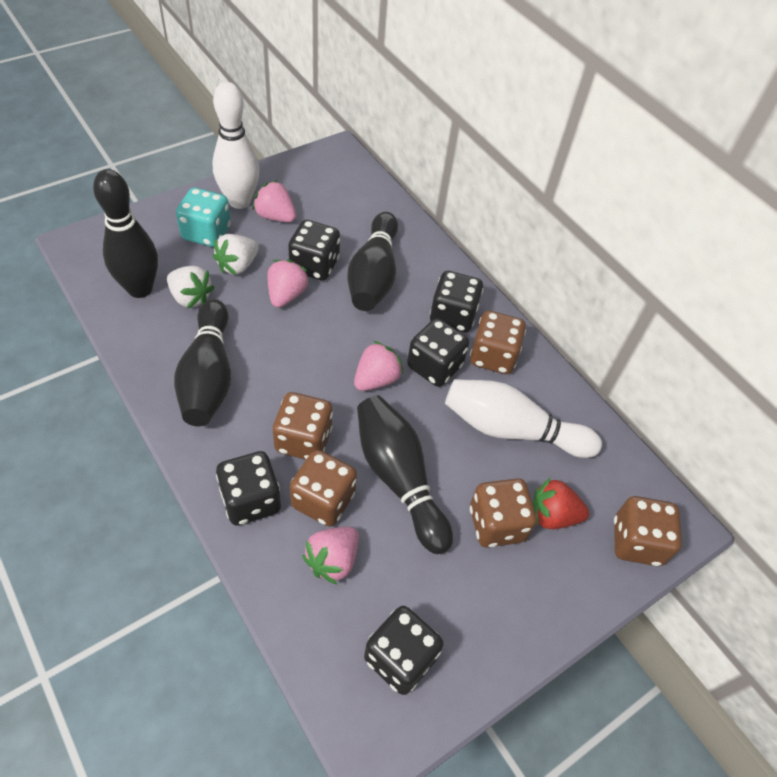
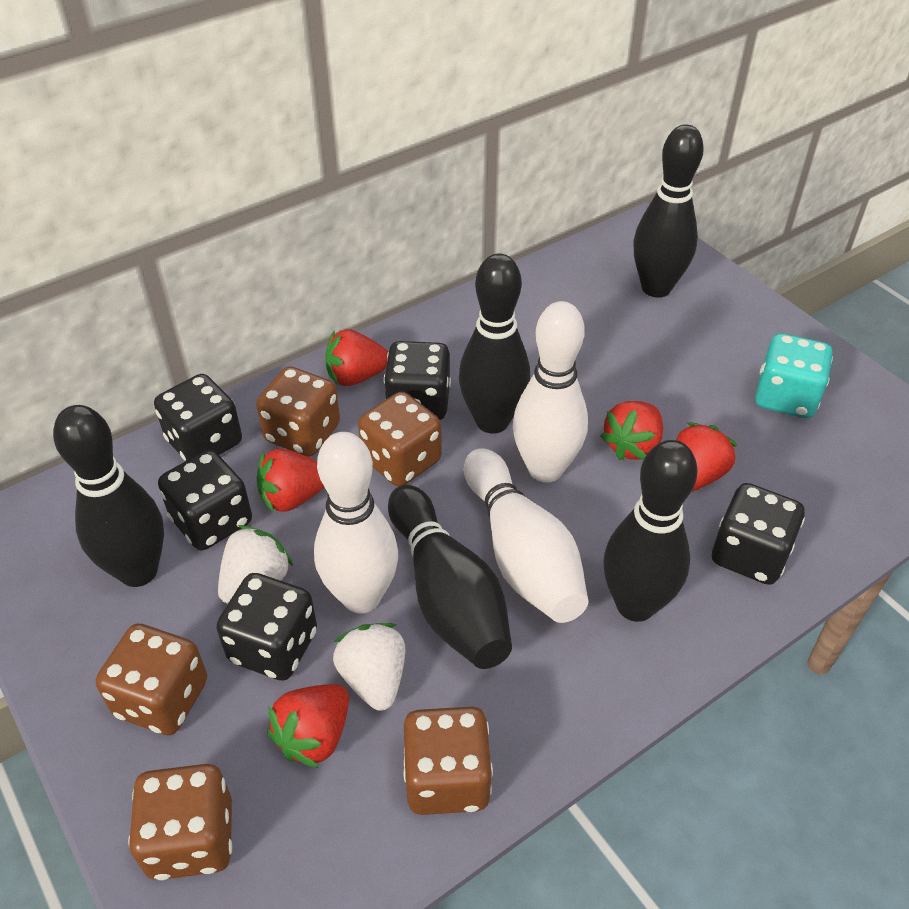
black bowling pin: [93,169,158,298] [174,299,231,426] [347,212,398,311] [357,396,453,554] = 4 -> [53,405,164,587] [388,485,512,669] [459,253,530,434] [603,440,698,622] [633,124,704,298] = 5
pink strawberry: [252,180,296,222] [268,259,309,308] [302,527,359,585] [354,341,404,391] = 4 -> none = 0
red strawberry: [532,478,589,529] = 1 -> [257,449,324,513] [267,684,349,768] [325,329,388,386] [600,401,663,460] [676,422,738,492] = 5
white bowling pin: [212,82,259,209] [445,379,602,458] = 2 -> [314,432,398,614] [464,448,588,623] [513,301,588,483] = 3

